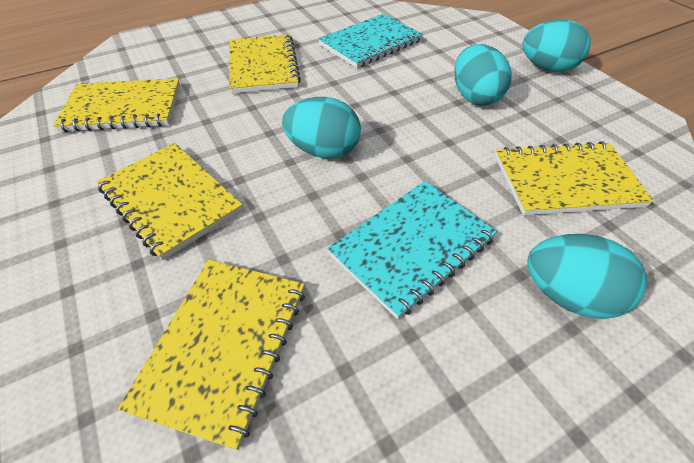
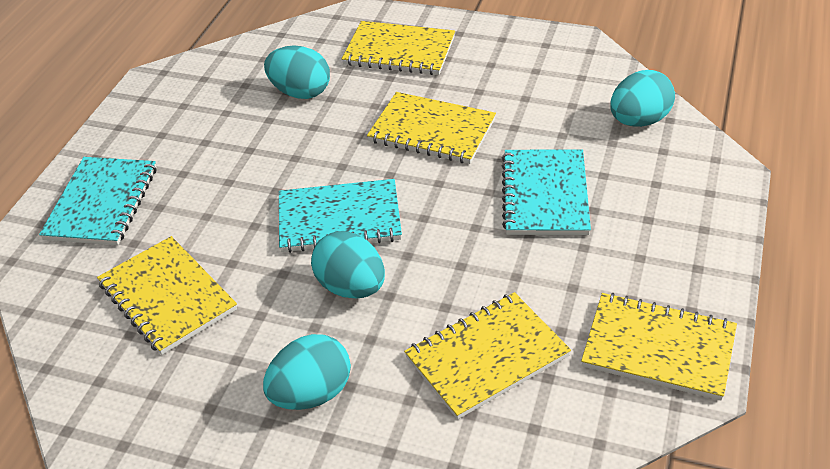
turquoise notebook: [318,14,423,68] [327,181,497,319] = 2 -> [39,157,157,245] [279,179,402,253] [502,150,591,235] = 3

